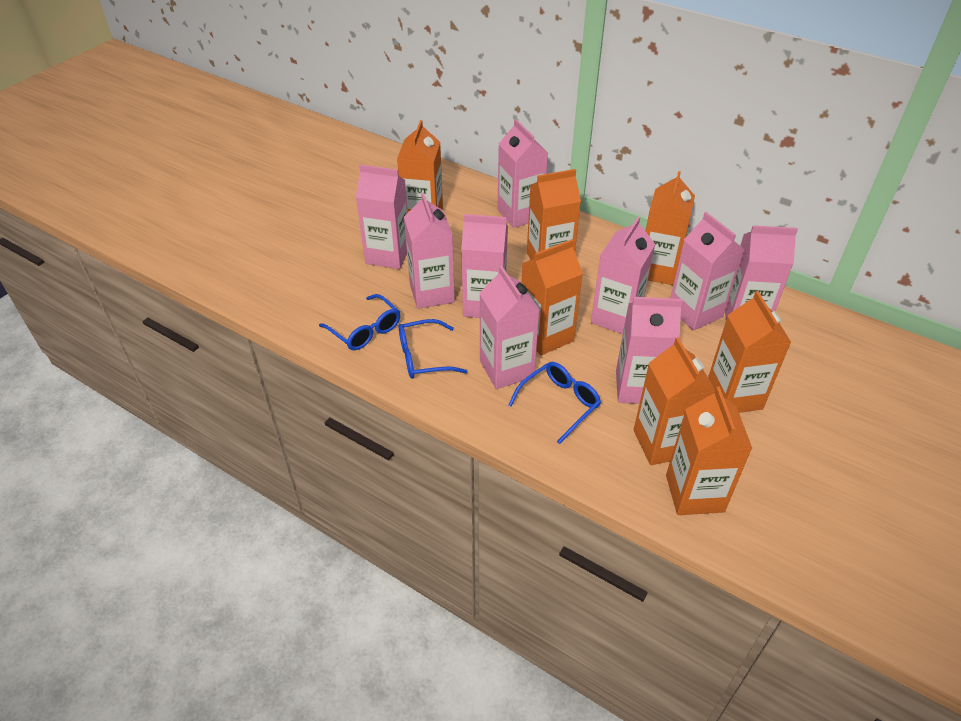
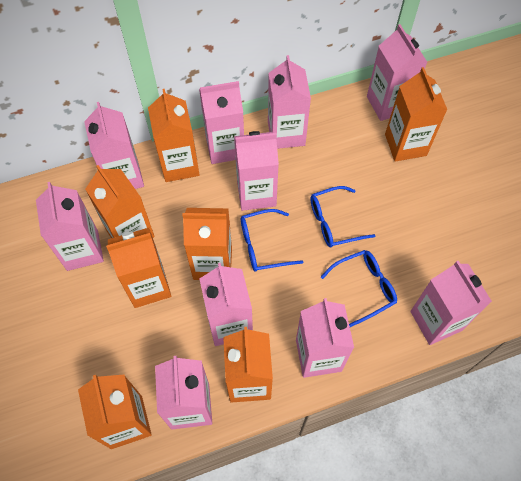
pink carton: [356,165,408,269] [404,193,455,309] [461,214,508,318] [480,266,539,389] [497,119,548,228] [591,217,655,334] [616,297,683,404] [670,212,745,331] [725,225,798,319] = 9 -> [36,182,104,271] [84,102,144,189] [155,356,212,429] [199,81,244,164] [199,263,253,346] [234,131,279,211] [268,55,311,149] [296,298,354,378] [367,24,427,121] [410,261,492,345] = 10

